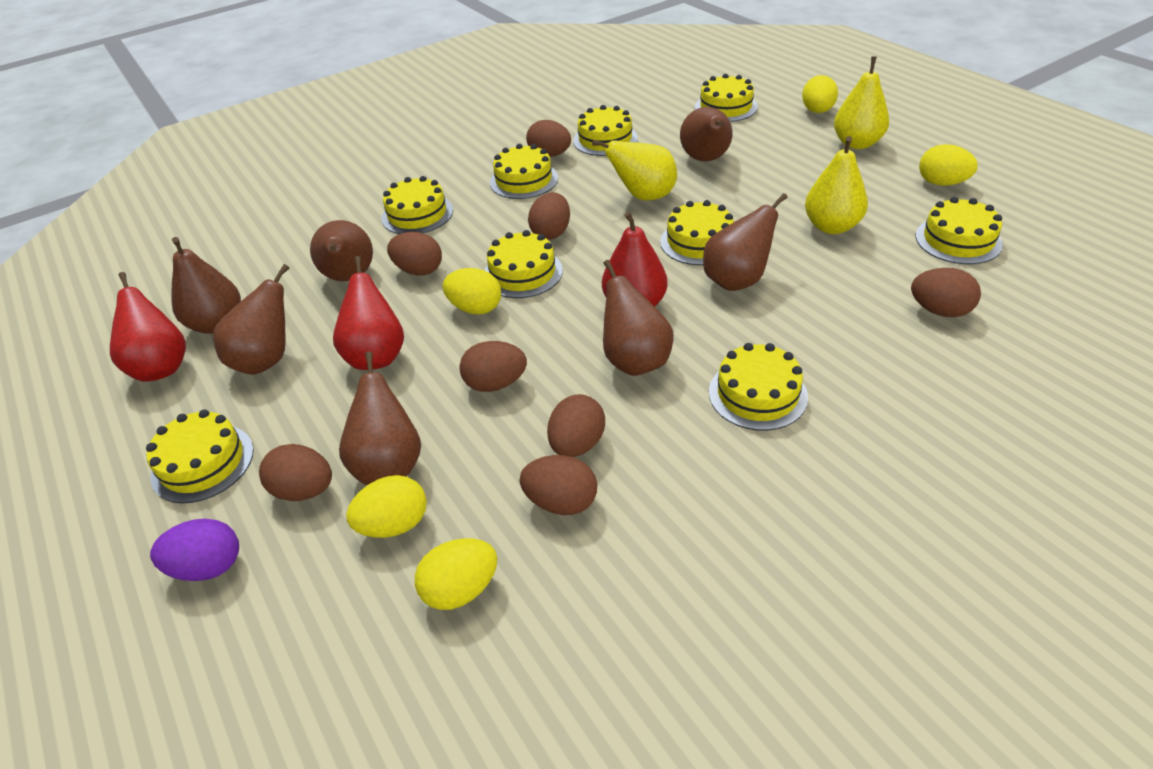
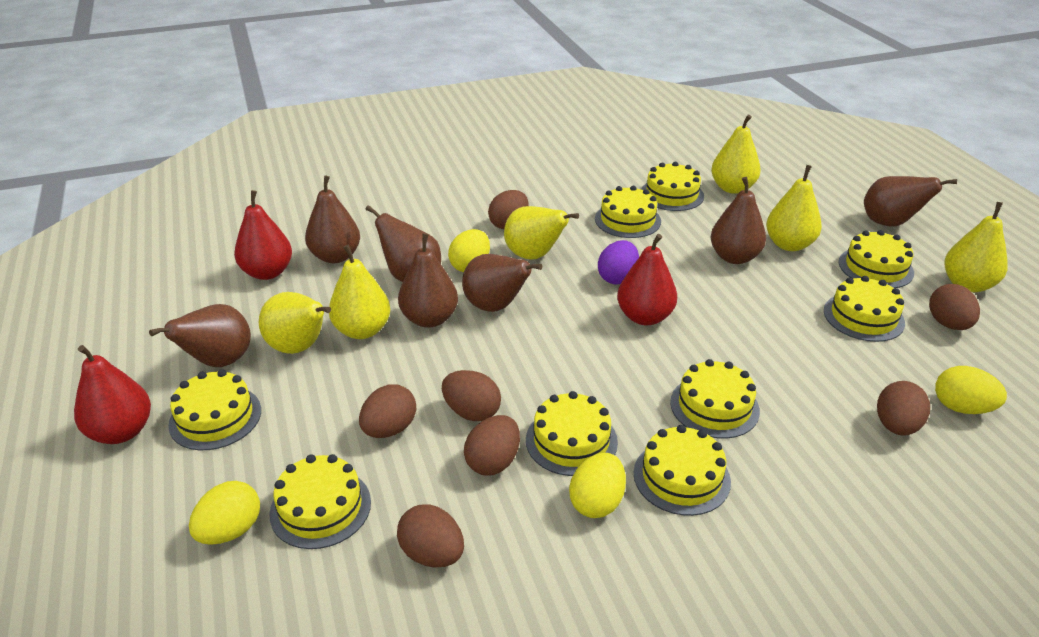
brown egg: [259,444,332,501] [387,232,442,276] [459,341,527,392] [520,455,597,515] [526,120,571,157] [528,192,570,240] [547,394,605,457] [911,268,981,317] = 8 -> [359,385,416,438] [397,504,464,568] [442,370,501,421] [464,415,520,475] [488,190,529,229] [877,381,930,436] [929,284,980,330] = 7
yellow egg: [346,475,427,538] [415,538,497,610] [443,268,501,314] [802,75,838,113] [919,144,978,186] = 5 -> [189,481,260,545] [448,229,490,272] [569,453,626,518] [935,366,1007,414] = 4
yellow pear: [592,140,677,200] [805,136,868,234] [834,56,889,149] = 3 -> [259,292,331,354] [329,245,390,339] [504,206,579,259] [711,114,761,194] [766,165,822,251] [944,202,1008,292] = 6

